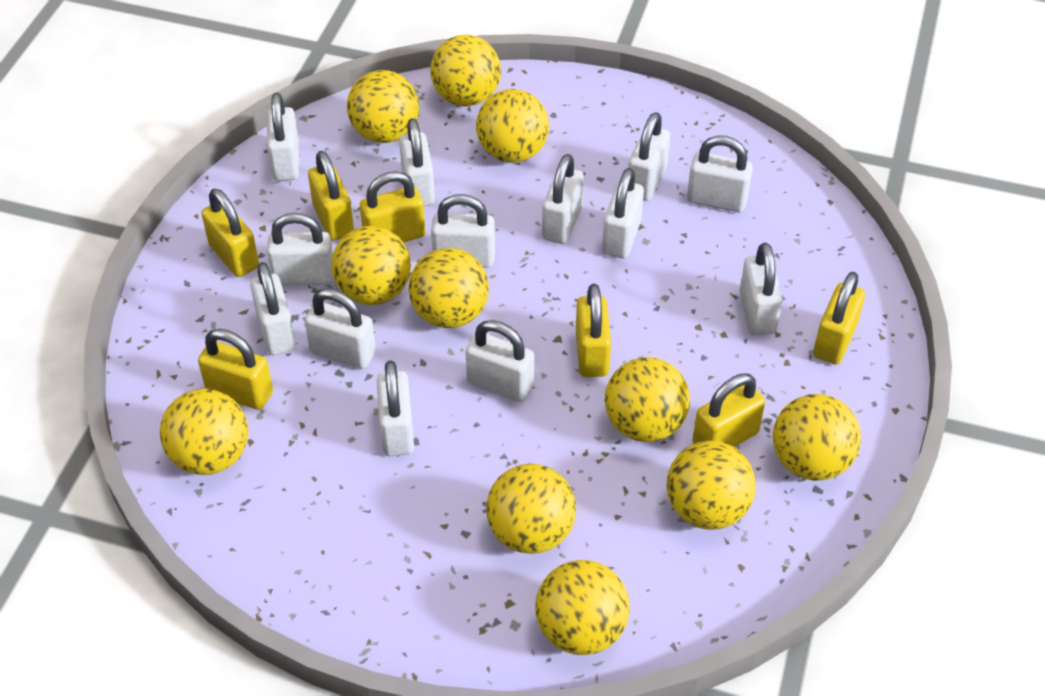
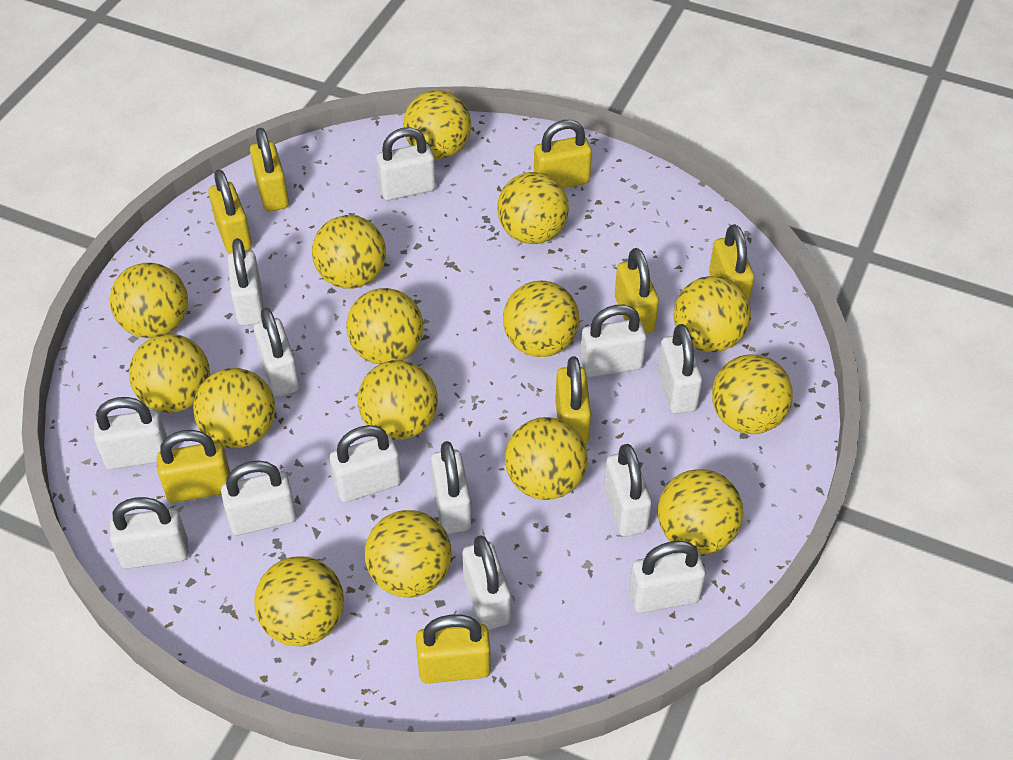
yellow ball: [160,389,248,475] [332,226,411,305] [347,70,419,143] [409,248,489,328] [431,35,501,106] [476,89,549,163] [486,464,576,554] [536,560,629,655] [605,357,690,442] [667,440,756,530] [773,394,861,481] = 11 -> [110,263,188,338] [129,334,210,413] [193,368,275,448] [254,556,344,646] [312,215,386,289] [346,288,423,364] [358,360,438,440] [365,510,452,598] [403,90,471,159] [497,172,569,244] [503,281,579,357] [505,417,588,500] [658,469,743,554] [674,276,751,352] [712,354,793,434] = 15
yellow padlock: [198,329,273,410] [201,189,259,277] [308,151,354,240] [360,171,425,242] [576,284,611,377] [693,374,765,447] [813,272,865,365] = 7 -> [157,430,230,503] [208,169,252,254] [250,128,289,212] [416,615,491,683] [534,120,592,188] [555,356,591,445] [615,248,659,334] [709,224,754,301] = 8

